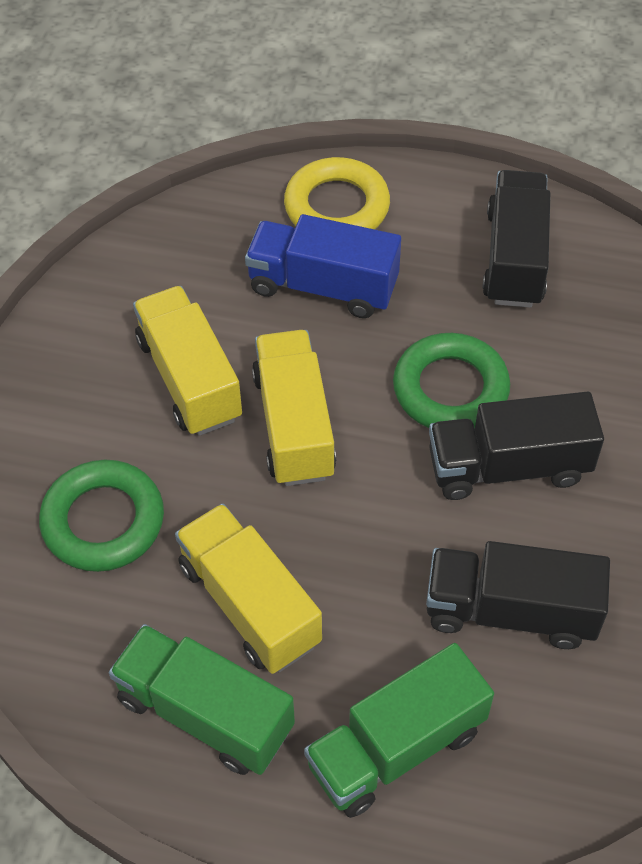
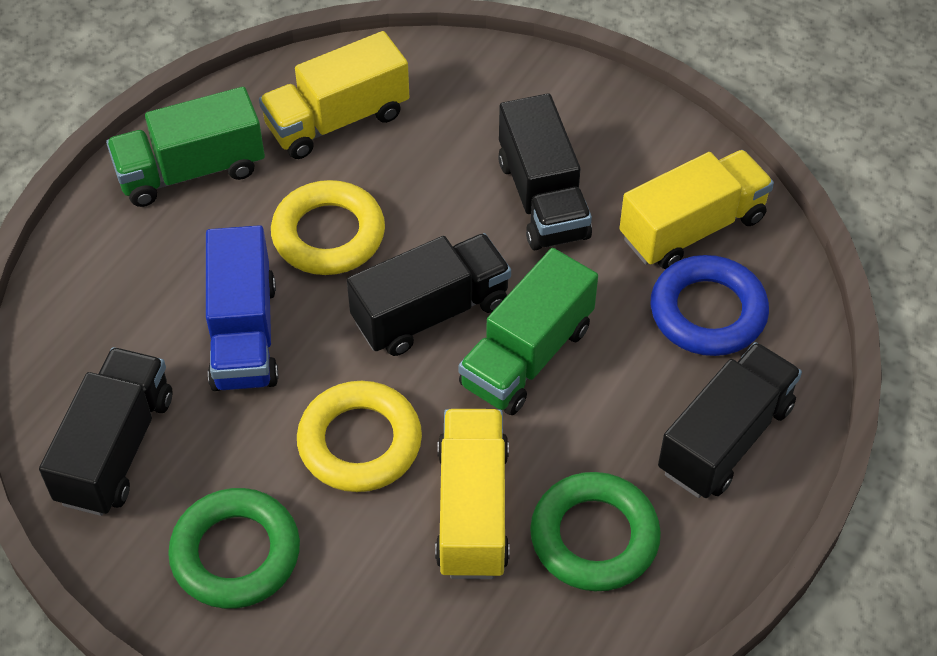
black truck: [426,541,610,649] [429,391,604,500] [482,170,551,308] = 3 -> [39,347,173,516] [347,233,511,356] [498,93,592,250] [658,342,802,498] = 4
blue ring: none = 0 -> [651,255,769,356] = 1
yellow ring: [284,157,390,229] = 1 -> [271,180,385,275] [297,381,422,492] = 2

